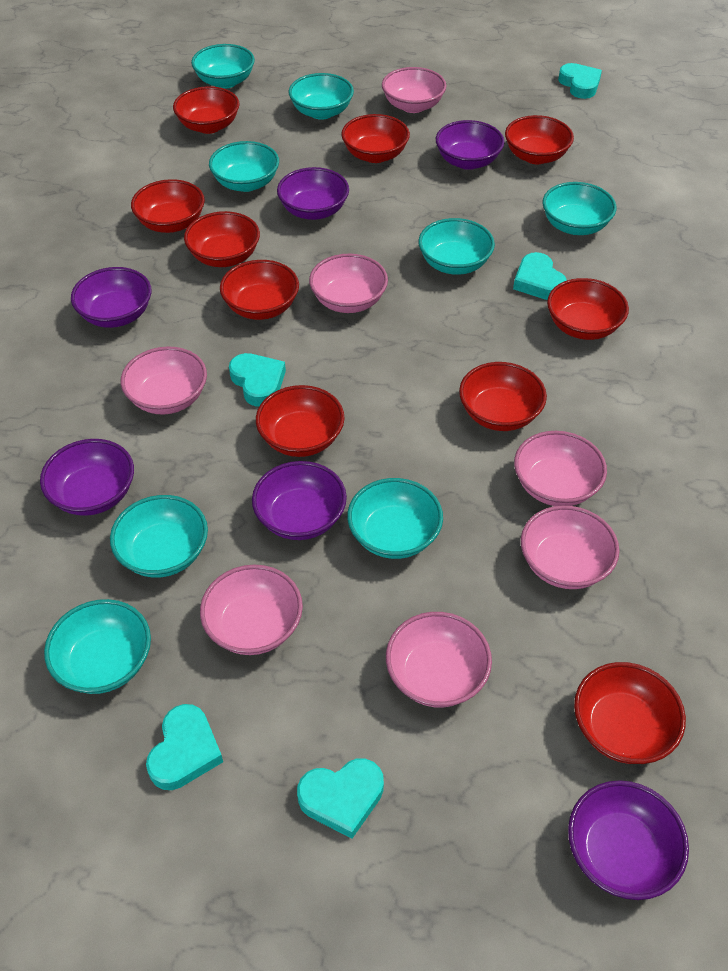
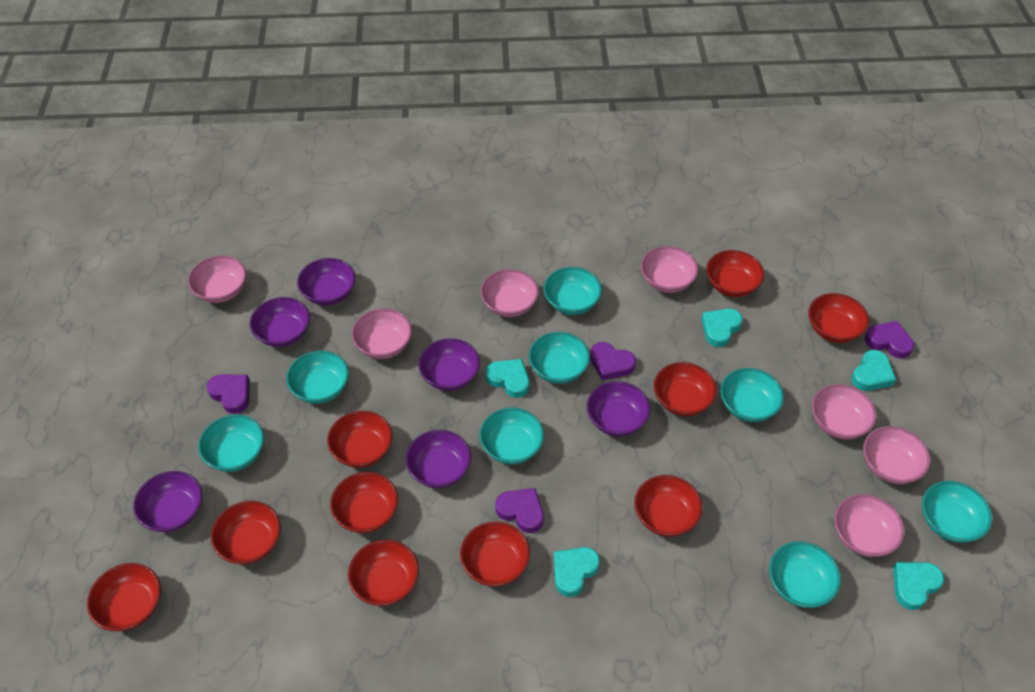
purple heart: none = 0 -> [207,374,250,414] [496,488,544,533] [590,342,636,381] [865,321,914,359] = 4

